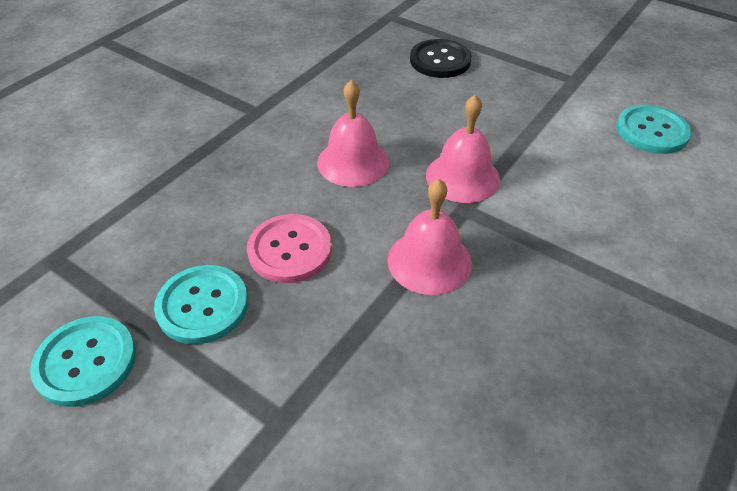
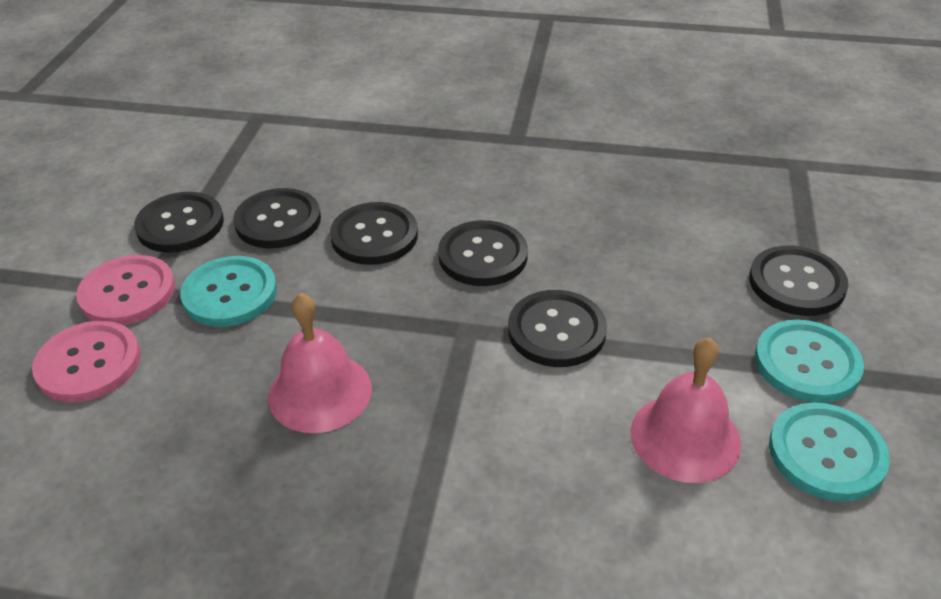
black button: [410,39,472,78] = 1 -> [134,192,224,253] [233,188,321,249] [330,202,418,265] [438,220,528,286] [508,290,607,367] [749,246,849,316] = 6
pink bell: [317,80,389,187] [388,179,472,295] [426,94,500,203] = 3 -> [268,293,372,433] [630,337,741,483] = 2
pink button: [247,214,332,283] = 1 -> [32,321,141,402] [76,255,175,325] = 2

